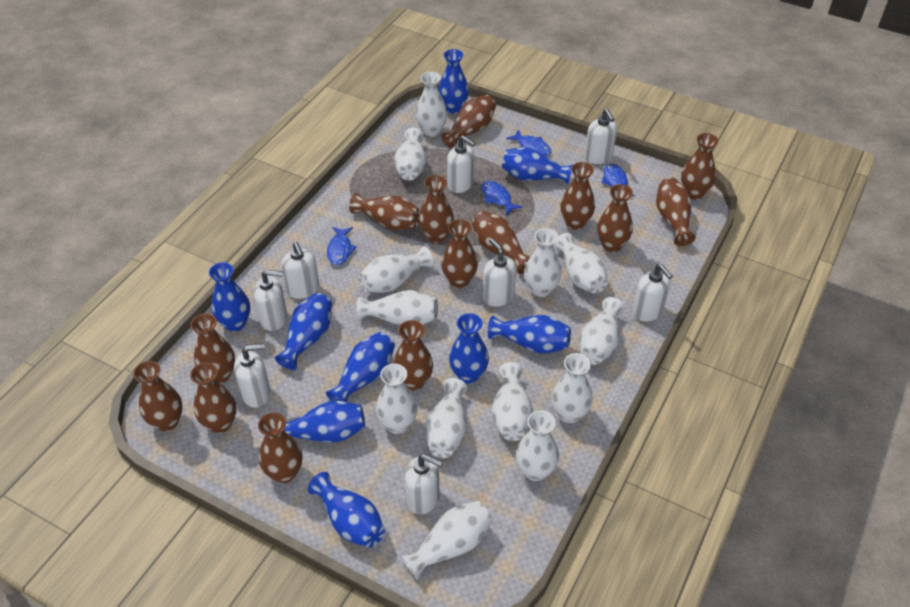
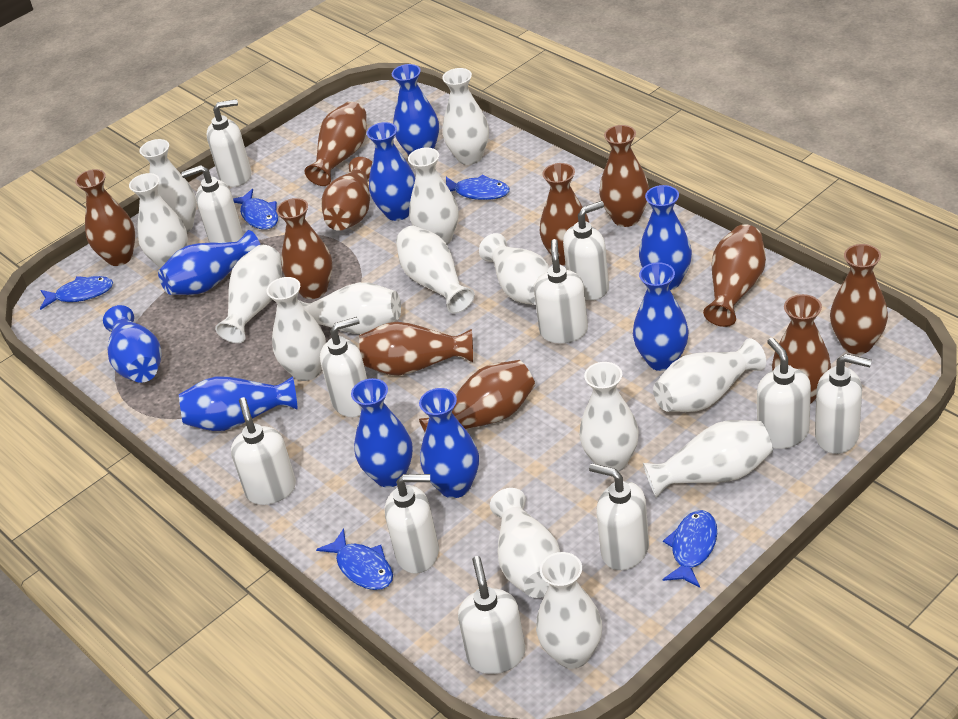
blue fish: [327,227,357,265] [481,181,522,215] [506,129,551,156] [602,163,634,197] = 4 -> [40,276,113,310] [233,189,278,229] [316,528,393,590] [446,174,510,200] [663,510,717,588] = 5
brown vase: [133,361,183,431] [190,363,237,433] [191,313,235,383] [258,412,302,483] [349,193,420,230] [393,320,433,390] [419,175,454,243] [441,95,496,148] [441,219,478,288] [472,211,530,274] [560,162,595,230] [597,184,633,252] [656,177,696,246] [681,133,719,200] = 14 -> [75,169,135,266] [276,198,332,299] [305,101,366,186] [321,157,372,231] [359,322,473,375] [419,360,535,432] [540,163,589,266] [599,125,649,227] [703,224,766,327] [772,294,831,404] [830,244,888,354] = 11
white soap dispenser: [234,344,271,408] [254,270,287,331] [282,242,319,299] [405,454,443,515] [447,135,475,193] [483,238,516,307] [585,109,617,164] [632,264,673,322] = 8 -> [181,165,243,243] [206,99,251,187] [231,397,296,505] [320,317,367,417] [385,474,439,573] [458,556,525,674] [534,239,588,344] [563,201,609,300] [589,463,649,570] [757,338,811,449] [815,354,872,454] = 11
white vase: [356,290,438,326] [359,246,433,293] [376,364,417,434] [394,128,427,181] [401,501,493,580] [416,72,447,137] [425,378,467,458] [492,362,533,441] [516,410,559,481] [524,228,561,297] [551,353,593,424] [554,233,608,294] [579,297,625,365] = 13 -> [129,173,188,268] [140,139,197,232] [215,245,282,343] [267,277,326,381] [299,282,401,334] [396,226,475,314] [408,148,459,245] [442,68,489,165] [479,233,550,305] [490,488,560,598] [536,552,602,669] [579,362,639,472] [643,420,773,498] [653,338,766,412] = 14

